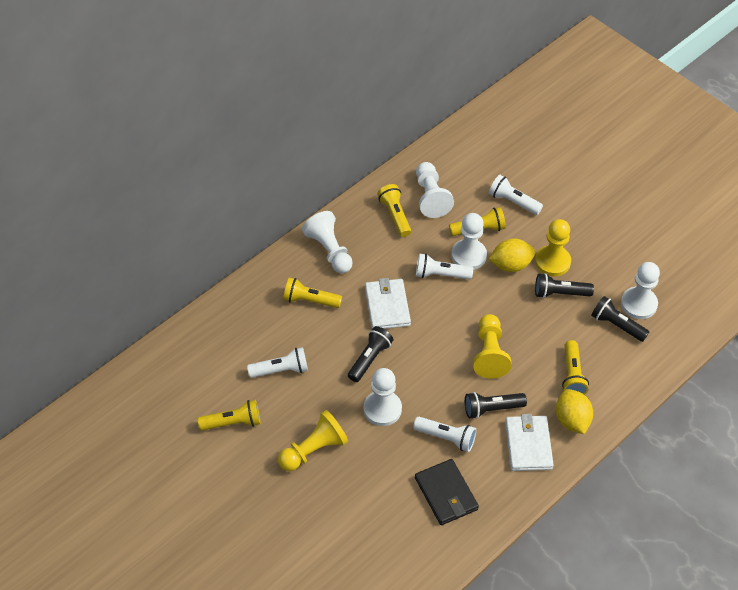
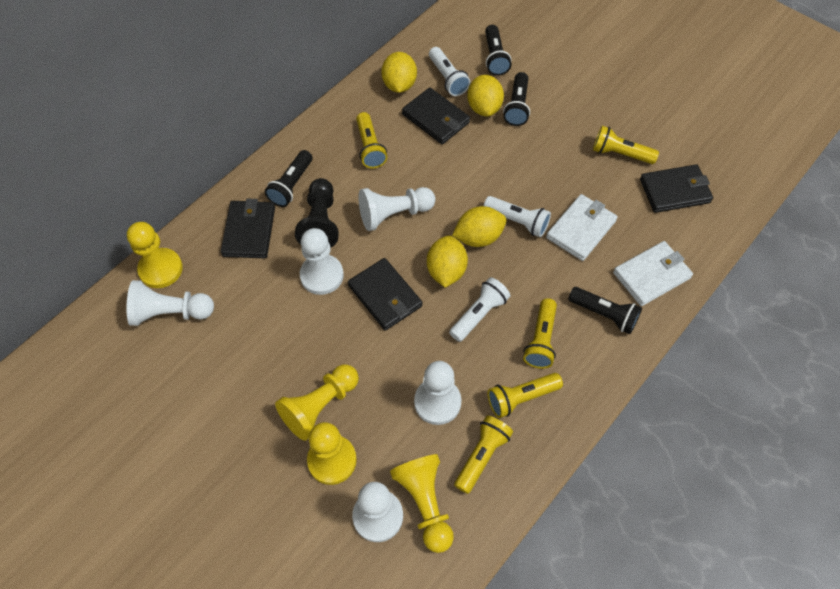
black pawn: none = 0 -> [295,178,339,248] = 1
black wallet: [415,459,479,525] = 1 -> [221,199,275,258] [348,258,423,331] [402,88,470,144] [640,164,713,213] = 4
white flashlight: [247,347,308,378] [413,417,476,452] [416,254,473,280] [489,175,543,215] = 4 -> [429,47,471,96] [449,277,510,342] [484,196,551,237] = 3
yellow lemon: [488,238,535,272] [556,389,593,434] = 2 -> [381,52,417,93] [427,235,468,288] [452,206,506,247] [467,75,504,116] = 4
yellow pawn: [278,410,348,471] [473,314,512,379] [535,219,571,276] = 3 -> [127,222,183,288] [275,365,359,441] [307,422,357,485] [390,454,454,553] = 4

